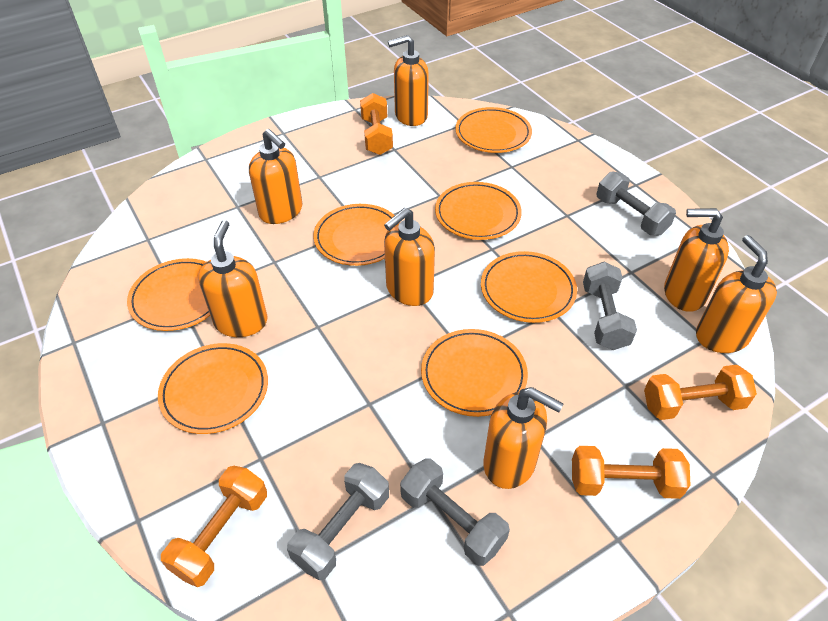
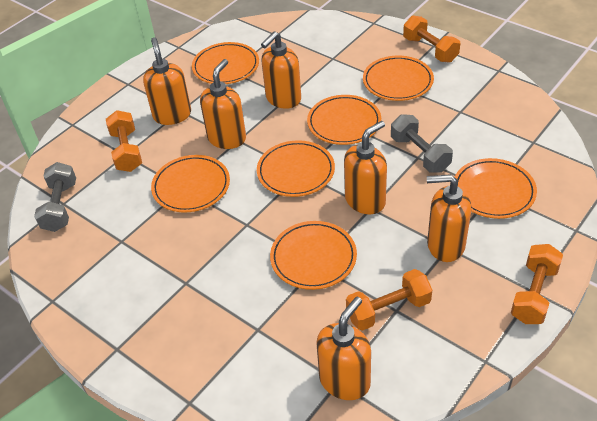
grey dumbbell: [287,463,389,580] [400,458,510,566] [583,262,637,350] [597,171,676,235] = 4 -> [34,162,76,232] [391,114,453,172] = 2
orange soap dispenser: [198,220,268,337] [249,129,302,224] [384,208,435,306] [388,35,429,126] [483,387,564,489] [664,208,729,312] [696,235,777,353] = 7 -> [143,37,191,125] [200,59,246,149] [261,31,301,109] [316,297,371,400] [344,121,387,214] [427,174,471,262] = 6

